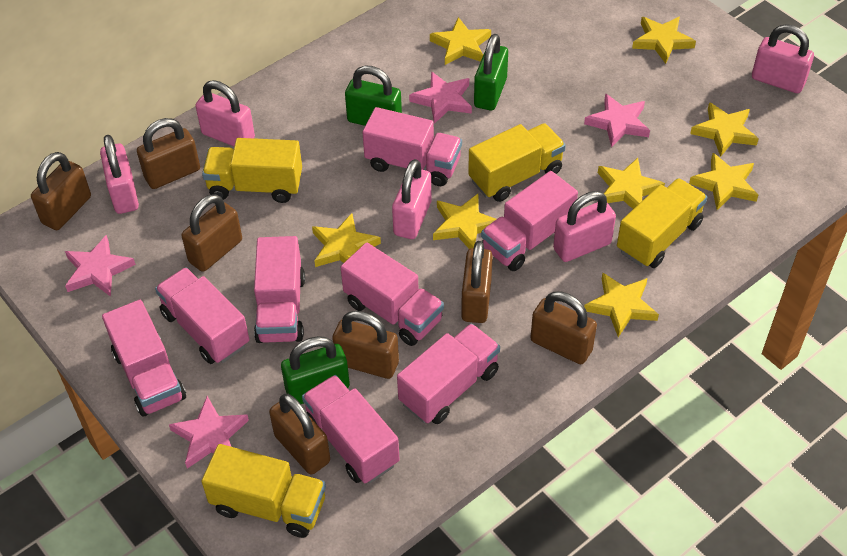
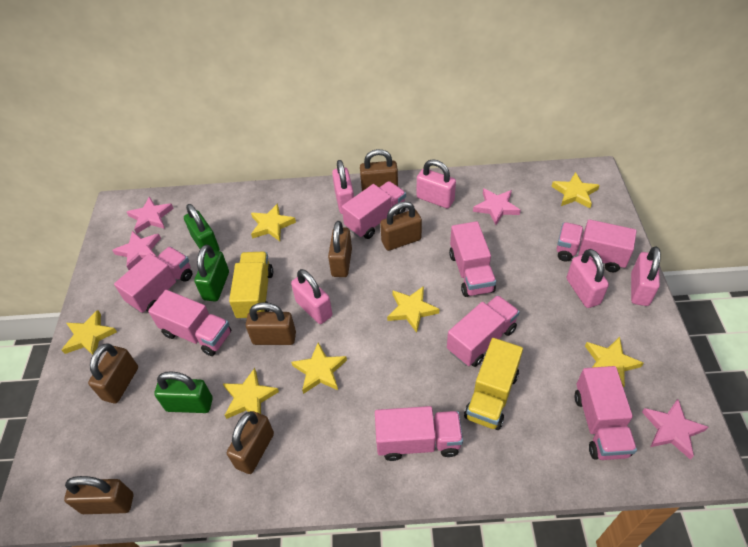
yellow star: [312,213,381,267] [430,17,491,65] [433,194,496,249] [584,273,659,337] [598,158,665,209] [632,17,696,64] [689,153,758,210] [690,102,759,157] = 8 -> [62,310,117,355] [223,368,279,419] [251,203,296,241] [291,343,347,394] [387,286,439,333] [551,172,600,208] [585,337,643,388] = 7
yellow truck: [201,444,326,538] [202,138,302,203] [468,123,566,202] [617,178,707,268] = 4 -> [229,252,273,320] [464,338,523,430] = 2

